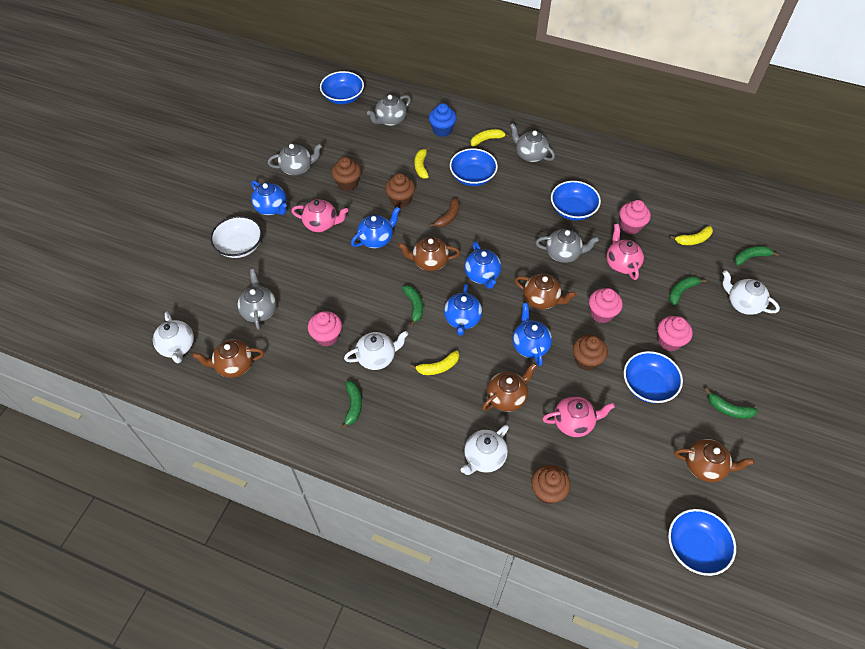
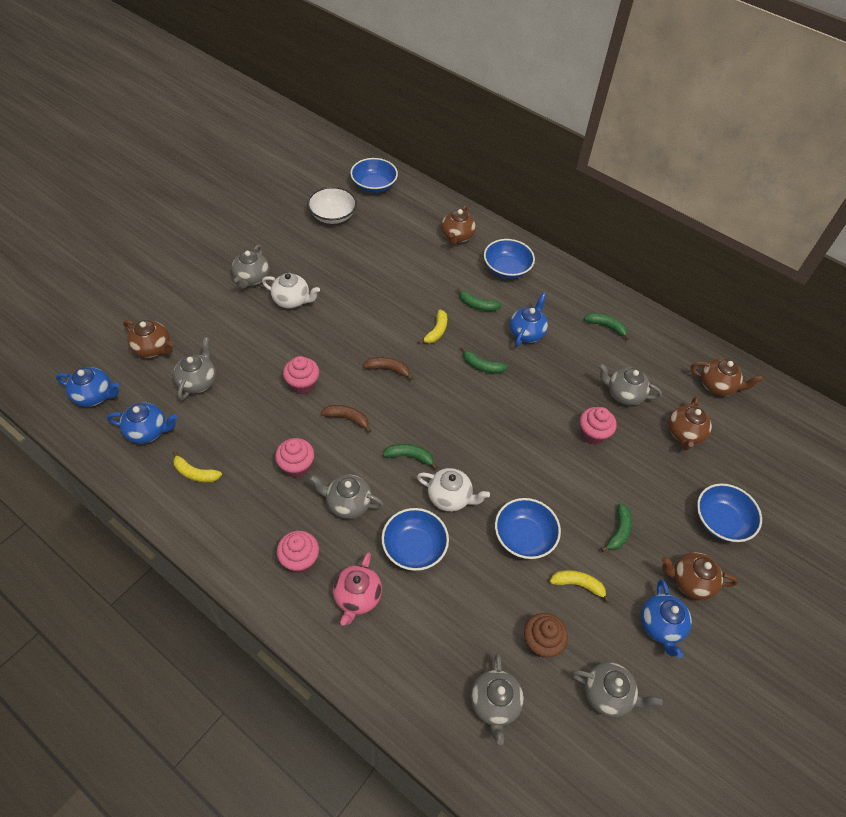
blue cupcake: [429,103,457,137] = 1 -> none = 0
blue teapot: [251,180,287,215] [351,207,400,248] [444,284,482,336] [464,241,501,289] [512,303,552,366] = 5 -> [56,367,119,407] [107,403,178,444] [509,293,548,346] [641,580,692,658] = 4
brown banana: [429,197,459,227] = 1 -> [321,405,371,433] [363,357,413,380] = 2
brown cupcake: [331,157,361,191] [385,173,415,208] [531,465,570,504] [573,335,608,371] = 4 -> [524,613,568,657] = 1
grey teapot: [237,269,276,330] [268,144,322,175] [367,95,411,126] [510,123,555,162] [536,229,599,263] = 5 -> [173,337,216,400] [232,244,269,289] [309,475,384,519] [471,654,524,745] [571,662,663,718] [599,363,662,405] = 6
pink teapot: [291,199,348,232] [542,396,615,437] [606,224,644,280] = 3 -> [333,552,382,626] = 1
white teapot: [153,312,194,363] [344,331,408,370] [461,425,509,475] [722,270,780,315] = 4 -> [262,273,320,309] [417,468,490,512] = 2
yellow banana: [410,350,459,375] [414,146,430,179] [471,129,510,146] [670,226,713,245] = 4 -> [173,451,222,483] [418,309,447,344] [550,570,611,603] = 3

